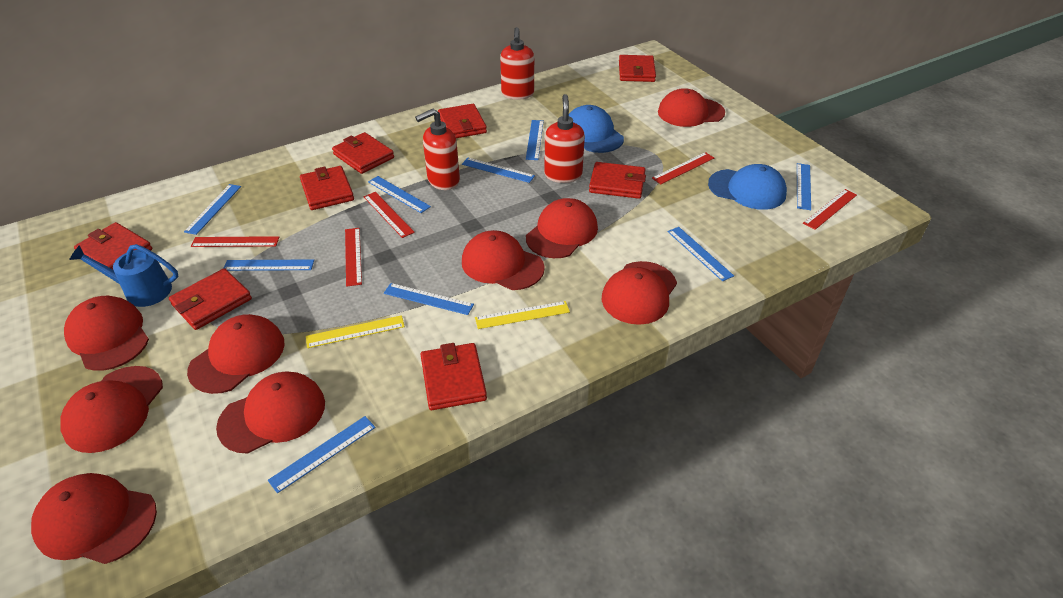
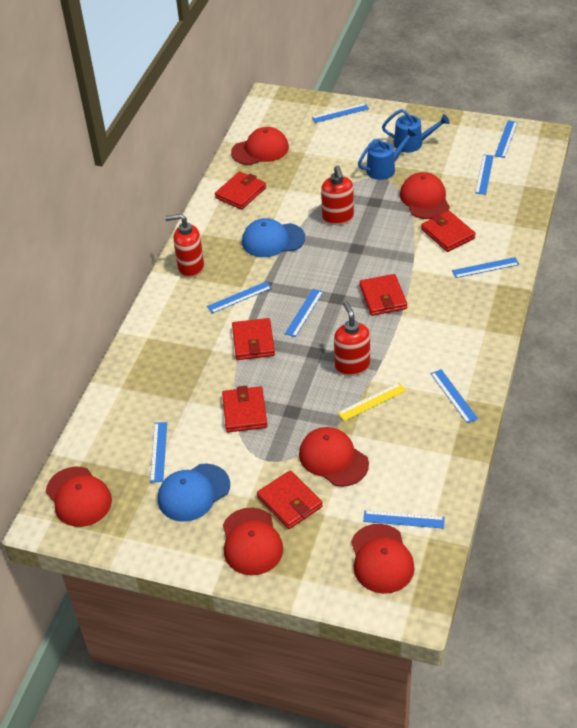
blue watering can: [69,244,178,307] = 1 -> [358,128,416,180] [382,109,449,152] = 2
red cap: [31,473,157,564] [60,366,163,453] [64,296,149,371] [187,314,285,394] [216,372,325,454] [462,230,545,290] [526,198,598,258] [602,261,677,325] [658,88,725,127] = 9 -> [46,467,112,527] [223,507,283,575] [231,127,289,165] [299,427,369,487] [351,524,415,594] [400,172,450,219] = 6
red ruler: [191,236,279,247] [345,228,362,287] [364,192,415,238] [652,152,714,184] [803,189,857,230] = 5 -> none = 0
red wallet: [74,222,152,269] [169,268,252,330] [300,166,354,210] [332,132,394,174] [420,343,487,410] [438,104,487,138] [589,162,646,199] [619,55,656,82] = 8 -> [215,171,266,210] [222,386,267,432] [232,318,275,360] [257,470,323,529] [360,274,408,316] [421,211,476,252] = 6
yellow ruler: [306,315,405,348] [475,301,570,329] = 2 -> [338,383,406,421] = 1

